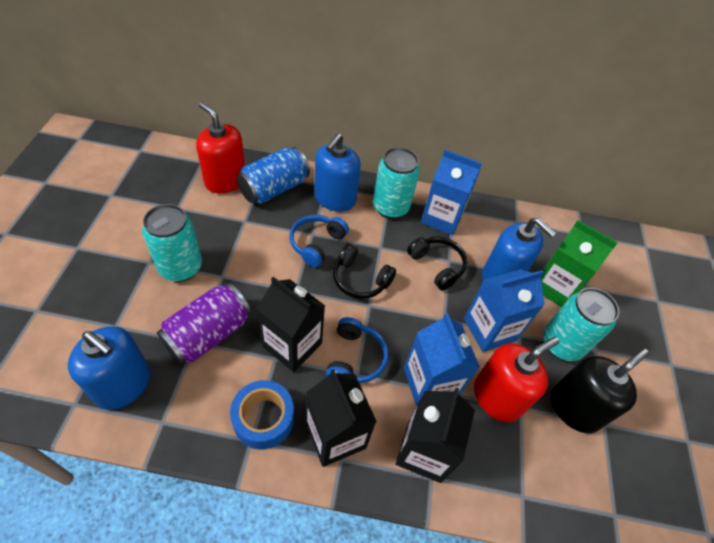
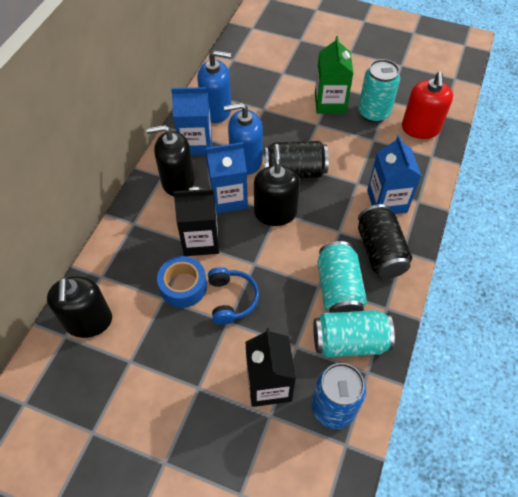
black can: none = 0 -> [264,141,329,178] [358,204,412,278] = 2
black carton: [257,277,325,372] [306,369,377,467] [396,388,475,483] = 3 -> [173,187,219,256] [245,328,296,407] = 2
black headphones: [333,244,396,299] [407,237,467,291] = 2 -> none = 0
black soap dispenser: [551,348,649,433] = 1 -> [47,276,112,338] [146,125,195,196] [254,144,300,226] = 3
blue headphones: [290,215,349,267] [326,317,388,383] = 2 -> [208,267,259,325] = 1
blue soap dispenser: [68,326,150,410] [314,133,361,212] [482,218,556,281] = 3 -> [198,50,231,123] [224,103,263,175] = 2
purple can: [157,283,251,364] = 1 -> none = 0
red soap dispenser: [196,102,245,194] [474,337,559,422] = 2 -> [402,72,453,139] = 1

